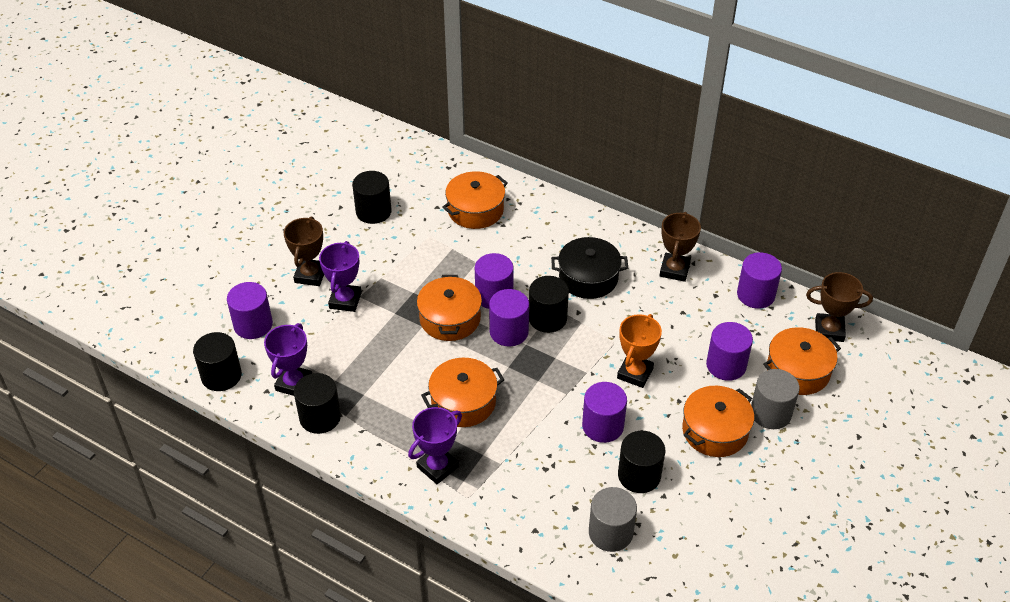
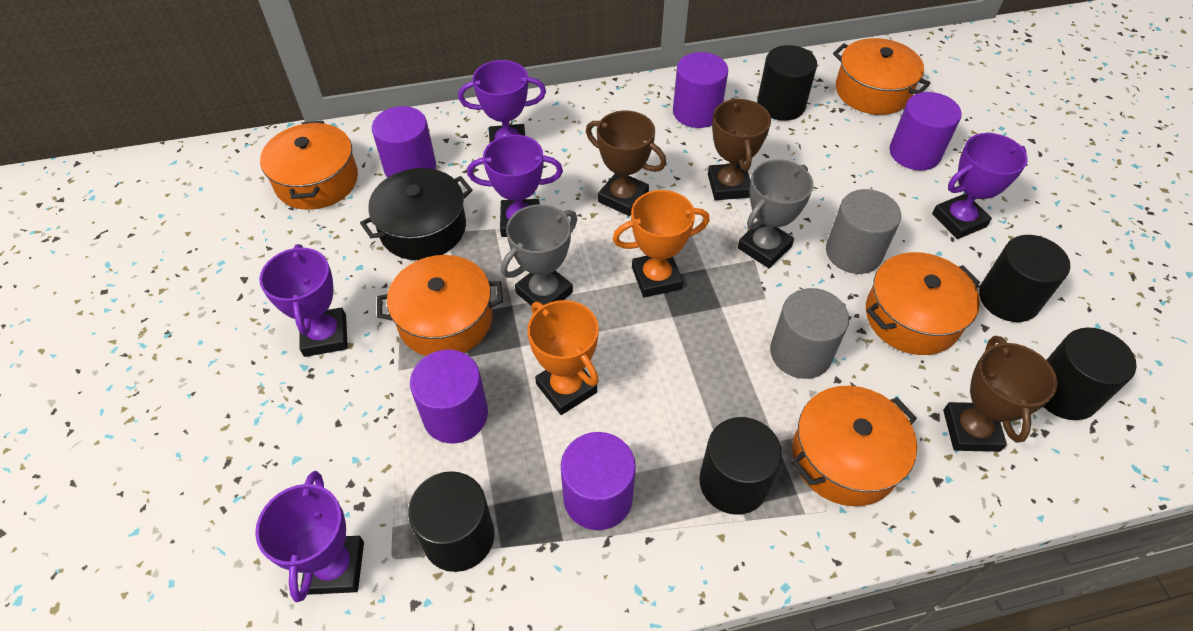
grey trophy: none = 0 -> [501,204,578,306] [738,159,814,268] = 2
orange trophy: [617,314,662,388] = 1 -> [527,300,599,415] [613,190,710,297] = 2
purple cylinder: [227,282,273,339] [475,253,514,309] [489,289,529,347] [582,382,627,443] [706,322,753,381] [737,252,782,309] = 6 -> [372,106,436,178] [410,349,488,444] [561,432,636,530] [673,52,728,128] [889,92,962,171] = 5
purple trophy: [264,323,312,396] [319,241,362,312] [408,407,462,484] = 3 -> [255,471,364,602] [259,244,348,357] [458,60,546,143] [467,135,563,237] [932,133,1028,239] = 5

